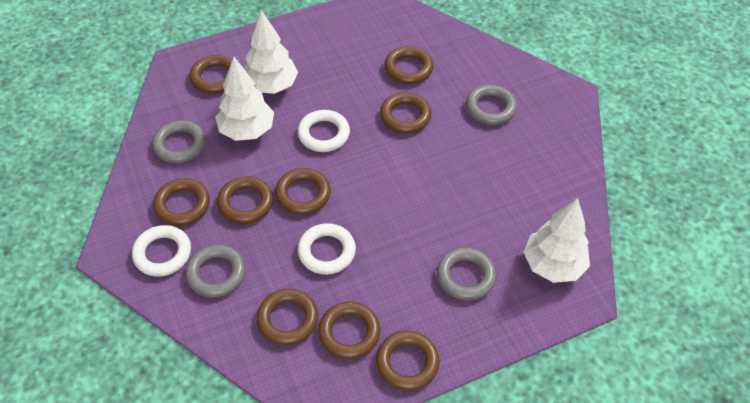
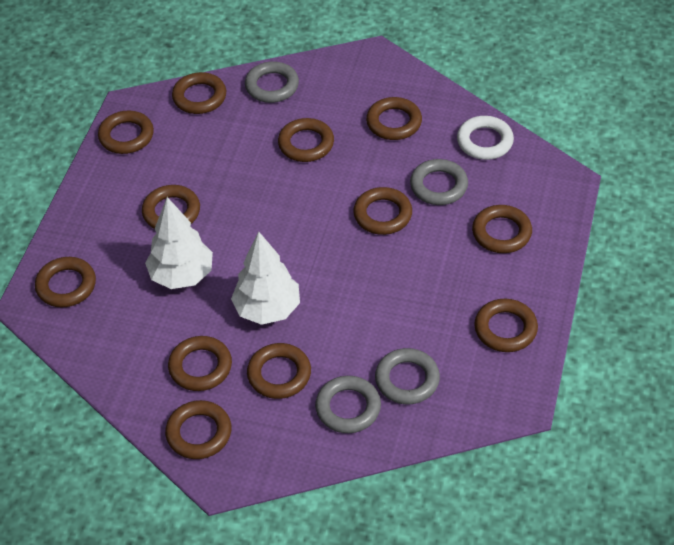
brown ring: [153,178,210,226] [189,55,232,94] [217,176,273,224] [257,289,318,346] [275,168,331,215] [318,302,380,359] [376,331,440,391] [380,93,431,134] [384,46,433,84] = 9 -> [35,257,96,307] [98,111,154,154] [142,185,200,229] [165,400,231,459] [168,336,232,391] [172,72,226,114] [247,343,311,399] [278,118,334,162] [353,187,412,235] [366,97,422,140] [472,205,532,253] [474,299,538,352] = 12
white ring: [132,225,191,277] [298,110,350,152] [298,223,356,275] = 3 -> [457,116,514,160] = 1
white tree: [215,57,274,141] [243,10,298,94] [524,198,590,283] = 3 -> [145,197,213,289] [231,231,300,325] = 2

